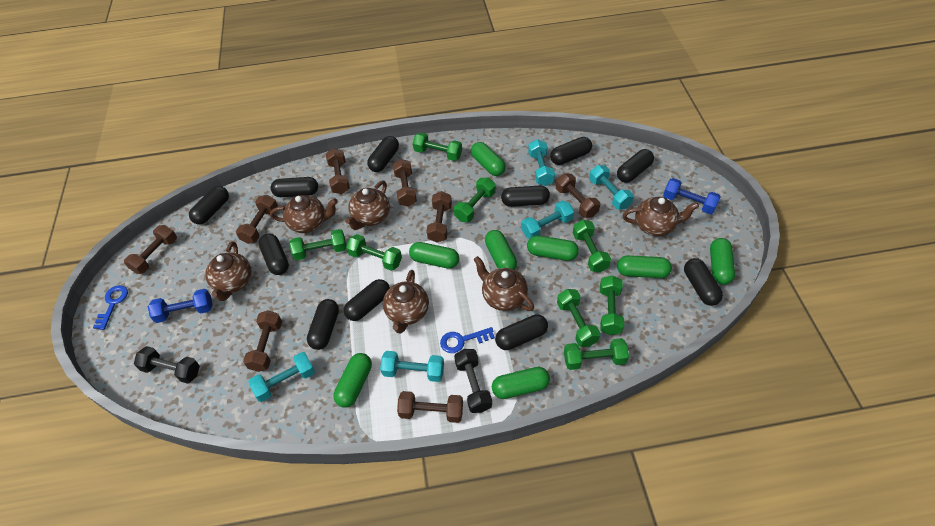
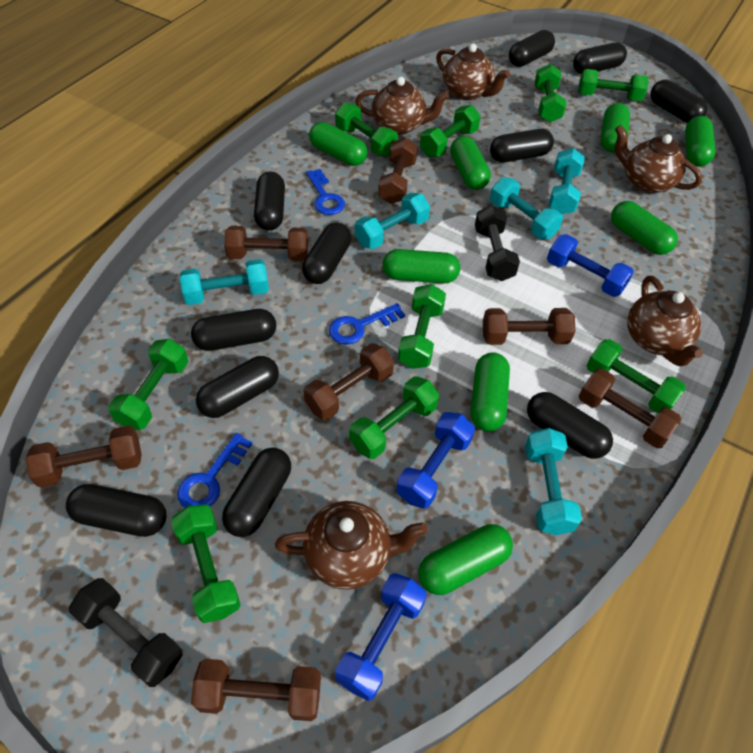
blue dumbbell: [148,289,213,323] [663,178,721,214] = 2 -> [336,573,427,701] [397,412,475,509] [547,234,634,297] = 3
blue key: [93,285,128,330] [440,327,495,353] = 2 -> [177,433,252,508] [306,169,345,215] [329,303,405,345] = 3
brown dumbbell: [124,225,177,274] [236,195,278,244] [243,310,282,372] [326,148,350,194] [393,159,417,207] [397,391,463,423] [427,191,452,243] [556,174,600,218] = 8 -> [26,426,141,488] [191,659,321,721] [224,226,308,261] [304,343,394,420] [378,137,418,204] [483,308,575,345] [579,368,682,448] = 7
brown teapot: [205,241,251,301] [270,195,338,233] [345,181,390,230] [383,270,429,333] [473,256,534,311] [622,197,699,236] = 6 -> [275,501,427,590] [355,77,449,135] [436,44,510,100] [615,125,702,193] [627,276,703,366] = 5
green dumbbell: [290,229,346,260] [346,234,402,271] [413,133,462,161] [454,178,496,222] [557,289,600,347] [564,338,629,370] [573,220,611,272] [600,276,624,335] = 8 -> [108,339,188,430] [171,504,241,623] [335,102,398,157] [349,376,439,459] [398,284,446,369] [420,105,481,157] [535,64,567,123] [578,69,649,101] [586,339,686,413] = 9

